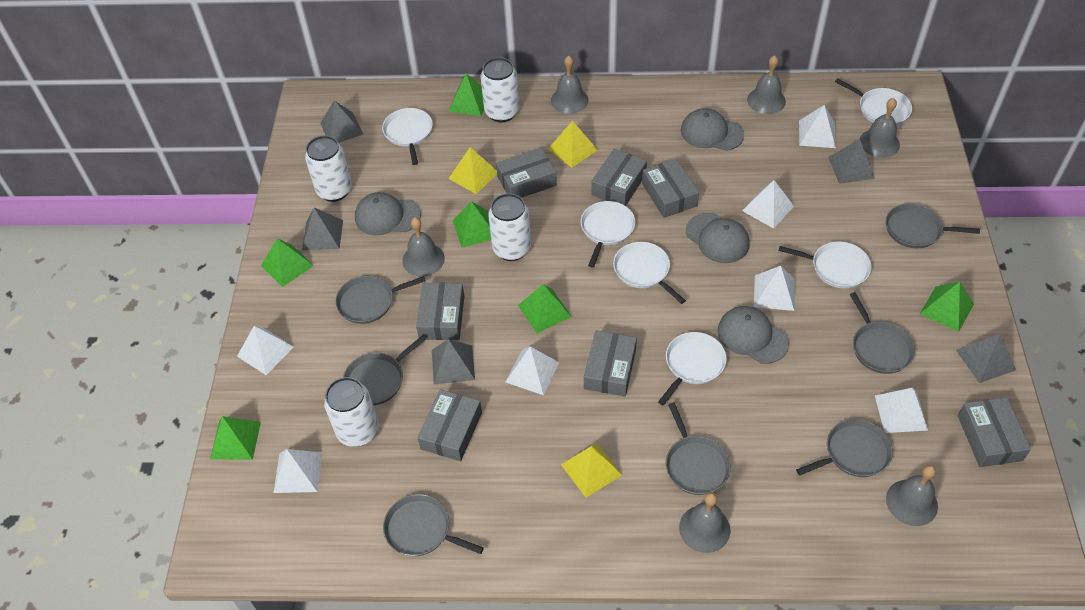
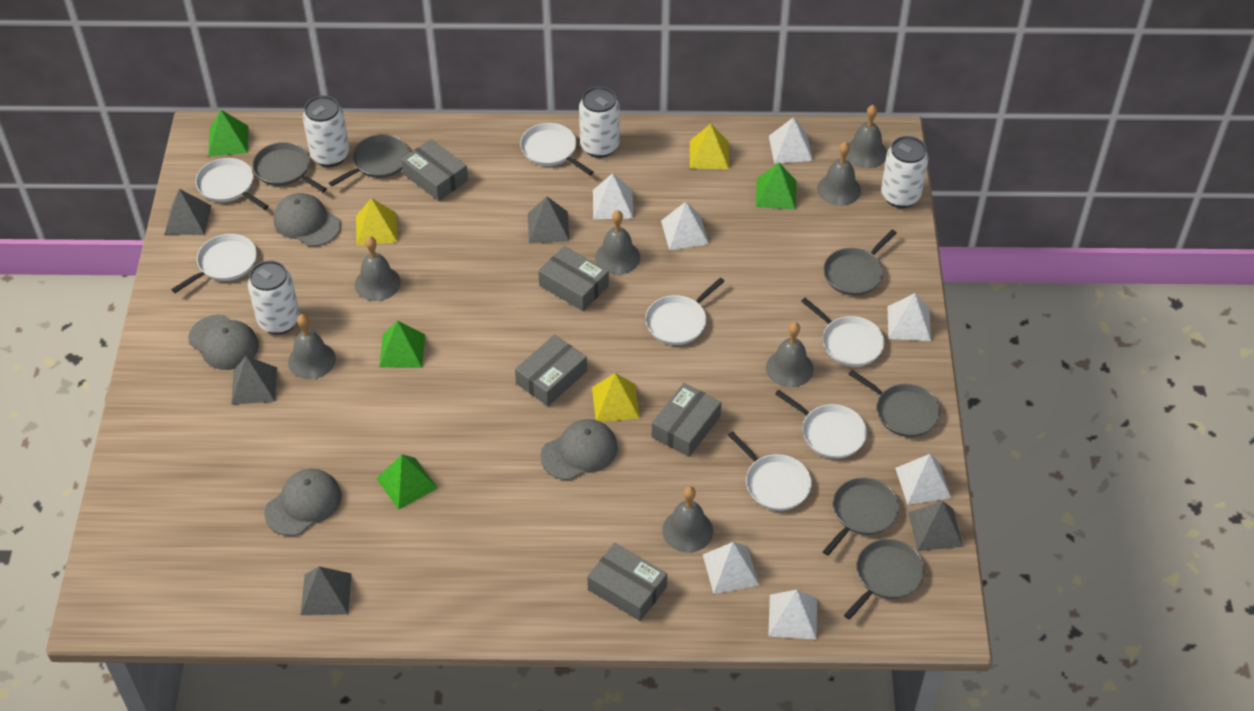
green pyramid: [210,416,261,460] [261,238,314,287] [449,73,484,116] [453,201,491,247] [518,284,572,333] [920,282,974,332] = 6 -> [208,110,248,156] [376,454,437,510] [379,320,425,368] [756,163,796,209] = 4
grey bell: [403,217,445,276] [551,56,589,114] [679,492,730,553] [747,55,786,114] [860,98,900,158] [886,465,938,526] = 6 -> [288,314,336,379] [355,237,401,301] [595,210,640,275] [662,486,713,552] [766,322,814,387] [817,142,861,206] [846,105,887,168] = 7
grey box: [416,283,464,340] [417,389,482,461] [496,148,557,198] [584,330,637,397] [591,149,647,206] [642,159,699,218] [958,397,1031,467] = 7 -> [401,139,468,201] [515,335,587,406] [538,246,609,311] [587,543,667,621] [652,383,721,457] = 5
grey pan: [335,276,426,324] [343,335,426,405] [383,494,484,556] [666,403,731,495] [796,419,893,477] [850,292,915,374] [886,203,980,248] = 7 -> [252,142,327,192] [329,134,409,187] [823,230,897,296] [823,478,899,556] [844,539,925,620] [848,370,941,437] = 6
white pan: [382,108,433,165] [581,201,635,267] [613,242,686,304] [658,332,727,405] [779,241,871,289] [835,78,912,125] = 6 -> [171,234,257,293] [195,158,269,210] [520,123,593,175] [645,278,725,345] [728,431,812,511] [775,390,867,459] [801,298,885,367] = 7

